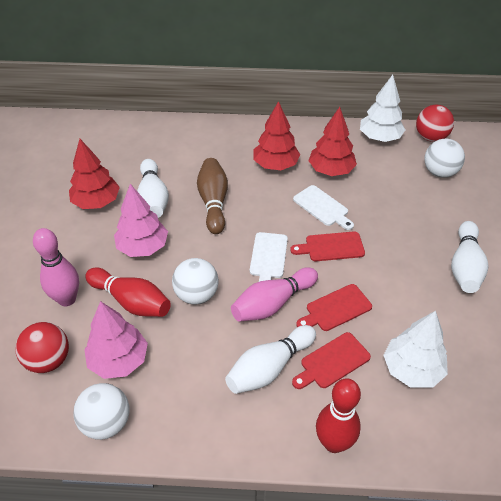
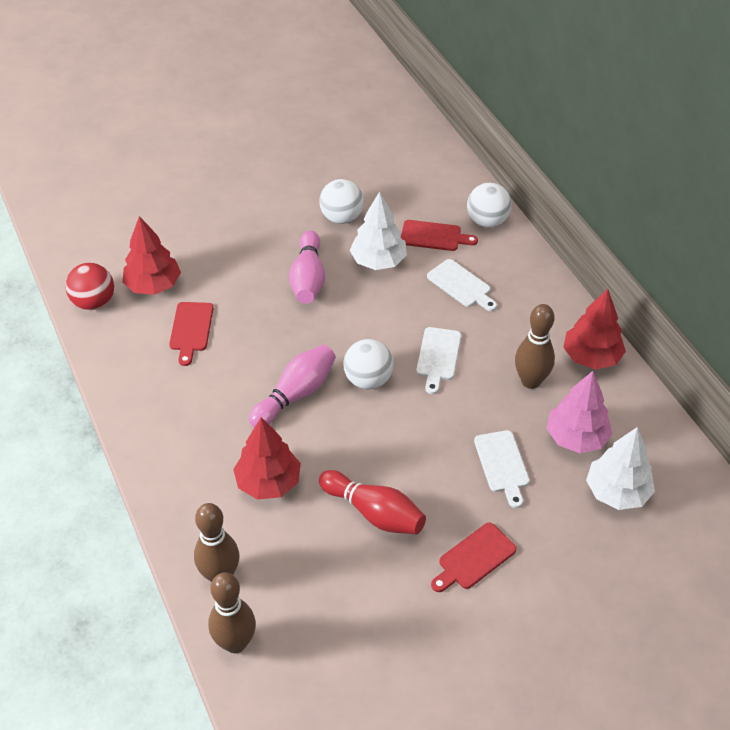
brown bowling pin: [197,158,228,234] = 1 -> [194,503,239,582] [208,572,256,653] [515,304,555,389] = 3
pink tree: [84,301,148,379] [114,184,168,257] = 2 -> [546,371,613,453] = 1
red ball: [15,322,69,373] [416,105,454,142] = 2 -> [65,263,114,310] = 1
red bowling pin: [85,267,171,317] [316,378,361,453] = 2 -> [319,470,426,534] = 1
white bowling pin: [137,159,169,218] [225,325,316,394] [451,221,489,293] = 3 -> none = 0
white cutting board: [250,232,288,282] [293,185,354,230] = 2 -> [416,327,461,394] [427,259,497,311] [474,430,530,508] = 3

